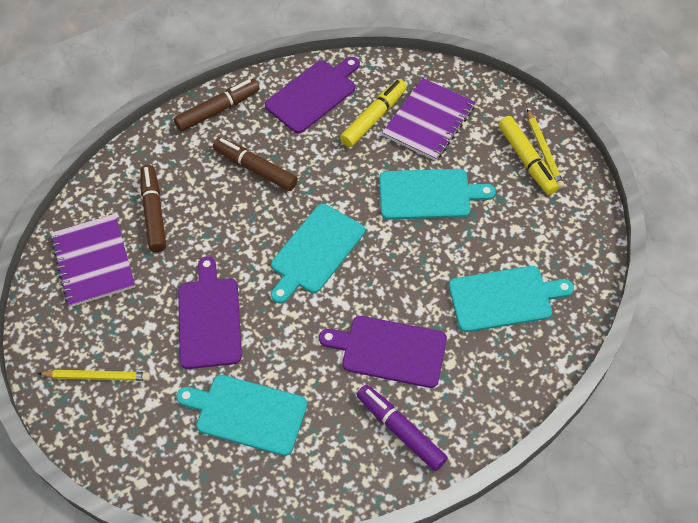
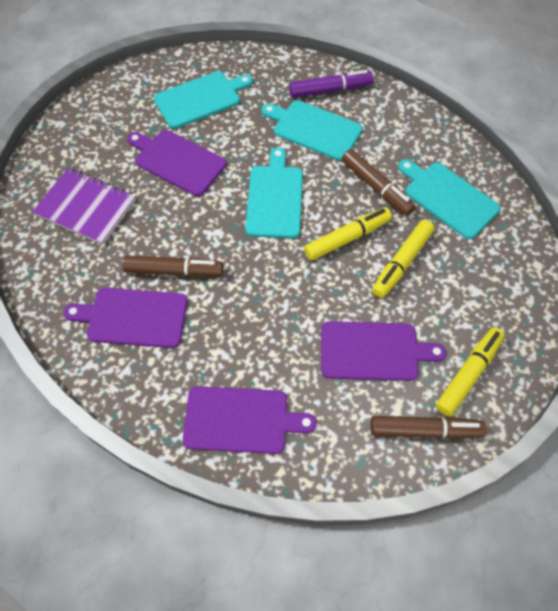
purple cutting board: [178,256,242,369] [265,57,360,134] [319,316,447,388] = 3 -> [64,288,188,348] [127,130,227,196] [183,386,317,454] [321,321,446,381] = 4
purple notebook: [51,214,135,307] [382,78,476,161] = 2 -> [32,168,136,245] = 1
yellow marker: [340,79,407,147] [498,116,559,195] = 2 -> [304,207,392,261] [372,220,435,298] [436,327,505,417] = 3
yellow pencil: [37,370,150,381] [527,109,564,189] = 2 -> none = 0

